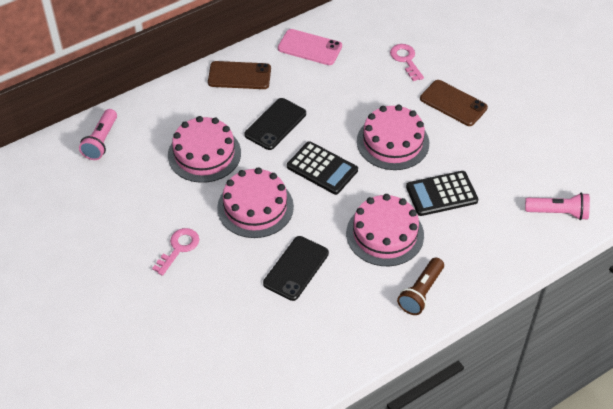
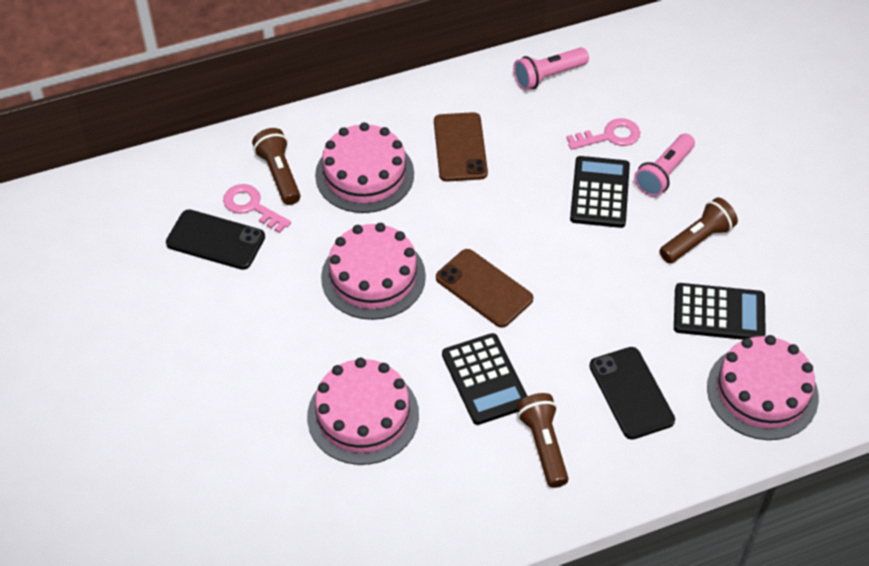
black calculator: [287,141,358,195] [406,171,478,216] = 2 -> [442,333,527,425] [570,156,630,228] [674,283,766,340] = 3
brown flashlight: [397,258,444,315] = 1 -> [252,128,300,205] [517,393,568,488] [659,197,738,264] = 3
pink phone: [278,29,342,65] = 1 -> none = 0

